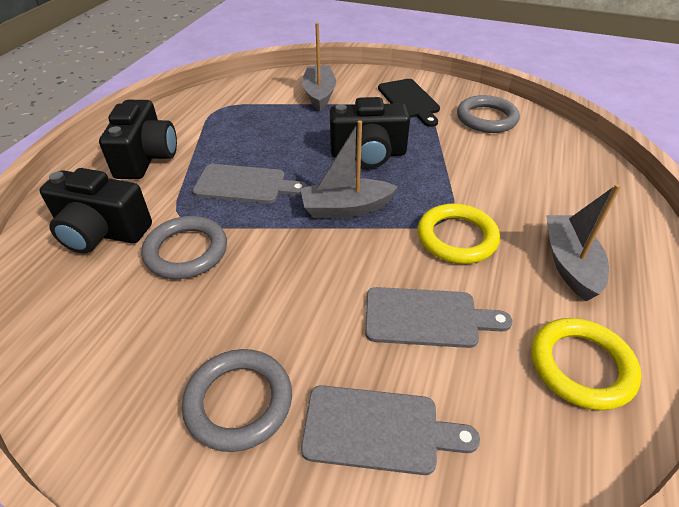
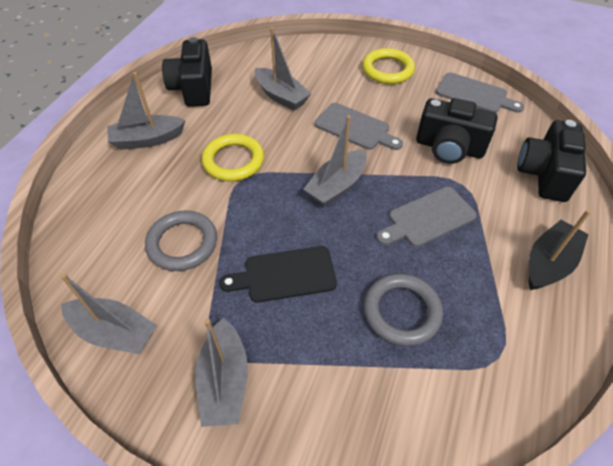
black boat: none = 0 -> [529,209,591,290] = 1
grey boat: [300,120,398,218] [302,23,336,111] [546,184,621,301] = 3 -> [61,273,157,354] [107,72,186,150] [196,318,248,427] [255,27,312,111] [303,115,367,207] = 5
grey ring: [141,216,227,279] [182,349,292,452] [457,95,520,133] = 3 -> [145,211,217,271] [364,273,443,346] = 2

